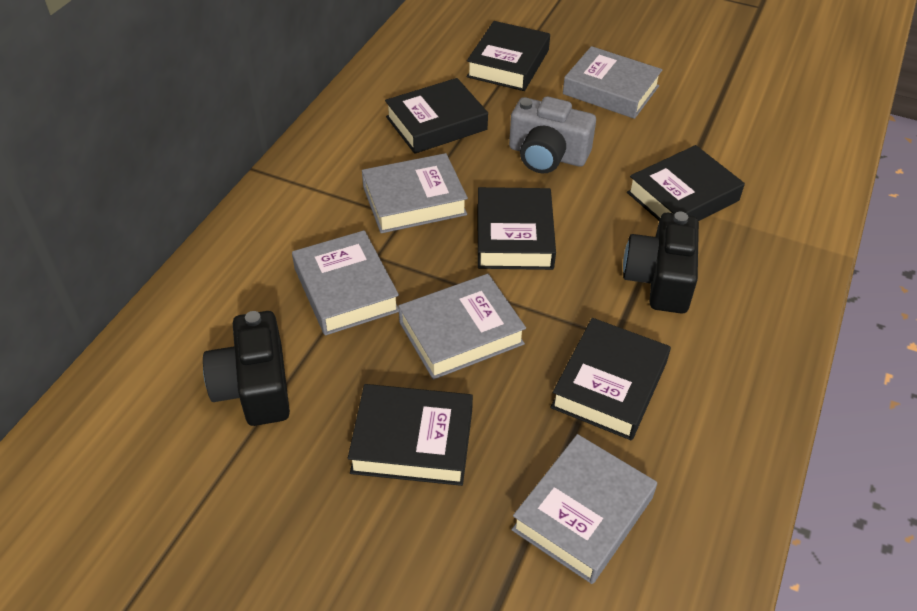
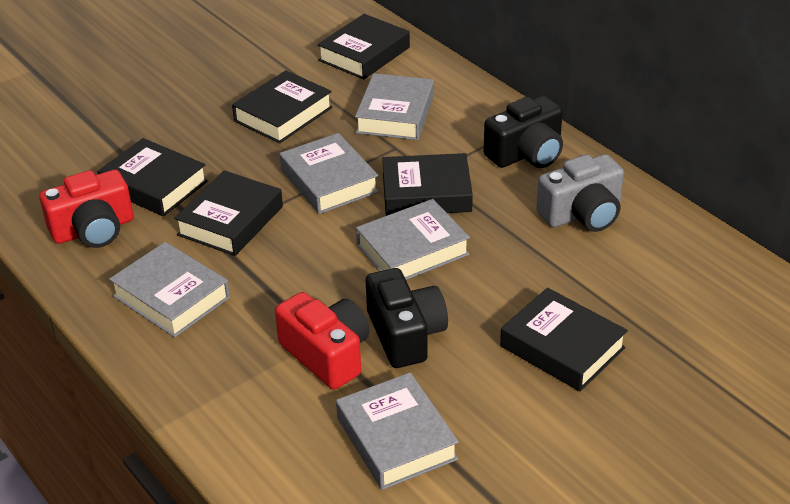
red camera: none = 0 -> [39,170,133,248] [275,292,370,389] = 2

